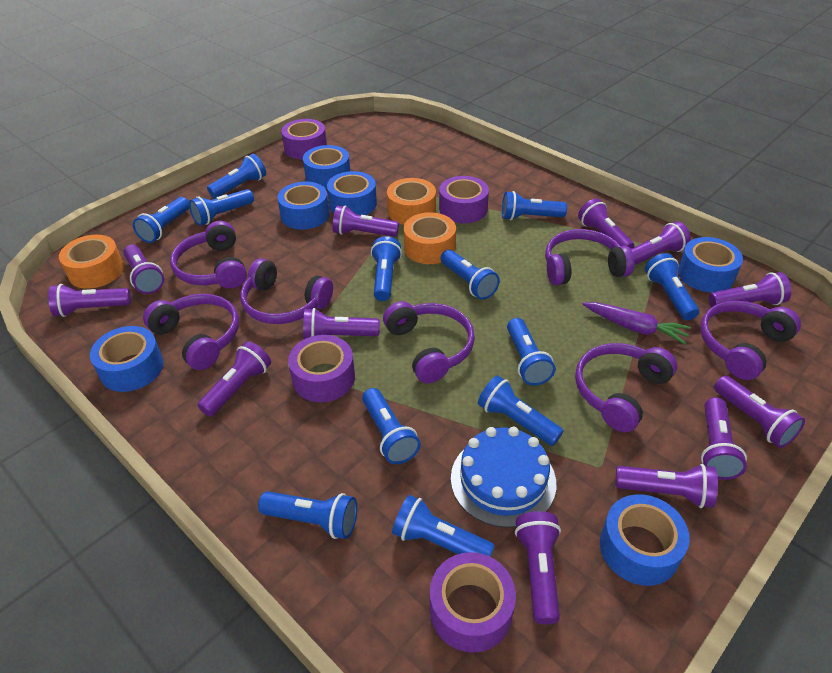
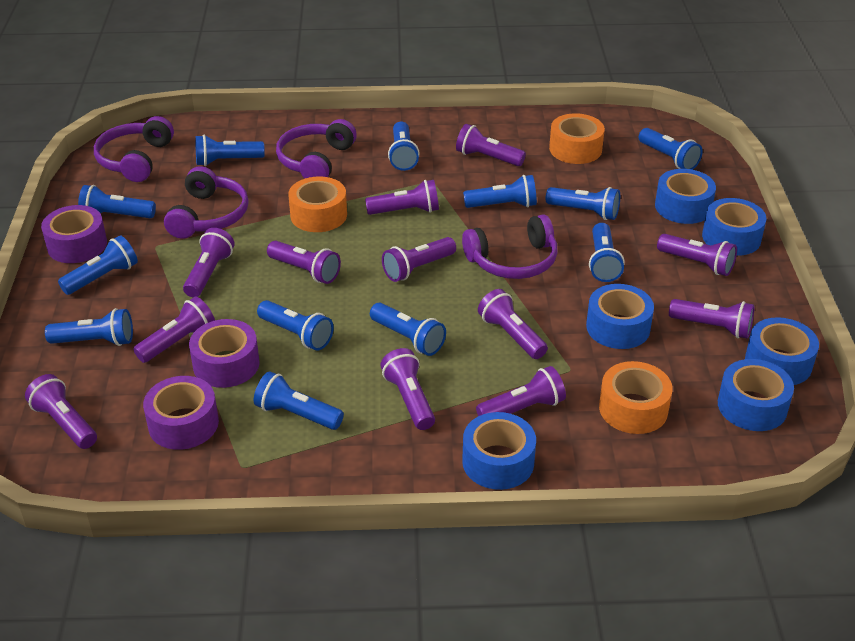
blue cake: [451,427,556,528] = 1 -> none = 0
purple carrot: [582,302,691,345] = 1 -> none = 0
purple headphones: [143,294,239,370] [170,221,247,289] [240,258,333,324] [383,301,475,383] [545,229,634,285] [575,343,677,432] [700,301,801,380] = 7 -> [94,116,174,182] [164,166,249,239] [276,119,357,179] [462,214,557,279] = 4
purple tape: [281,119,327,159] [288,335,355,402] [430,552,516,653] [439,176,489,223] = 4 -> [41,205,107,263] [143,376,219,450] [189,319,260,388] = 3

